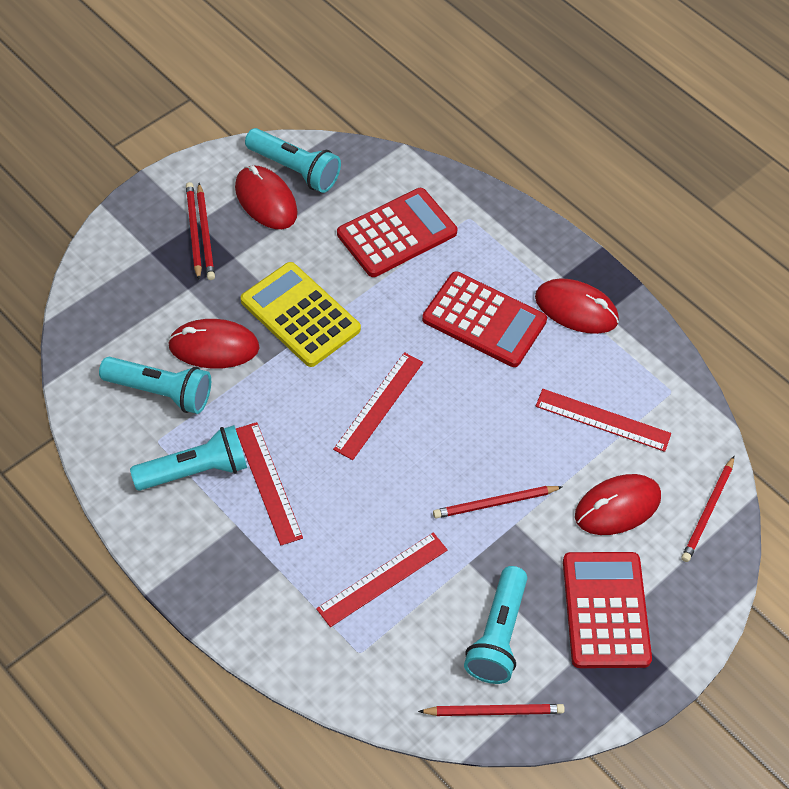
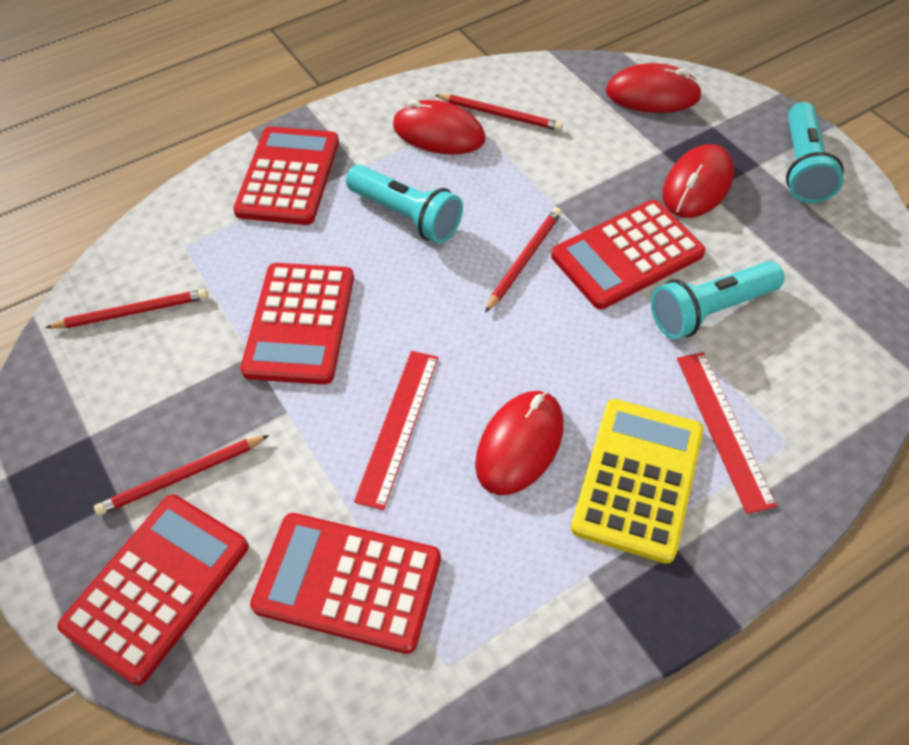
red calculator: [337,188,457,277] [422,271,547,367] [563,552,652,668] = 3 -> [57,495,249,685] [233,126,339,225] [240,263,354,385] [250,513,441,654] [551,200,706,309] = 5
red pencil: [186,182,202,280] [197,183,215,280] [418,704,565,716] [433,486,562,518] [682,456,734,562] = 5 -> [45,289,208,328] [94,435,269,516] [435,94,563,131] [485,207,562,312] = 4
red ruler: [236,422,303,546] [316,533,448,627] [333,352,423,460] [536,389,671,452] = 4 -> [354,351,438,510] [677,352,777,514] = 2
turquoise flashlight: [99,357,211,414] [130,425,247,491] [245,128,341,193] [464,566,527,684] = 4 -> [346,165,463,244] [651,261,785,339] [786,102,844,203] = 3

